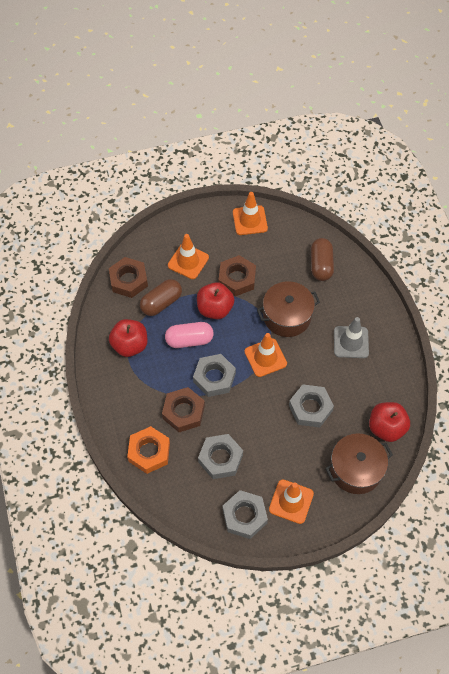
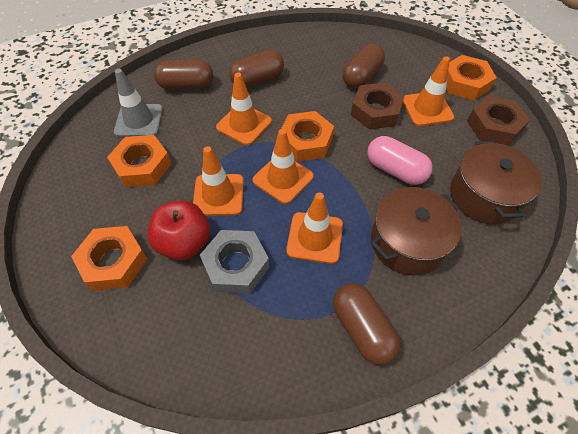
brown capsule: [140,279,182,316] [311,238,334,281] = 2 -> [154,59,213,90] [229,50,284,88] [333,283,400,365] [343,44,385,89] = 4
brown nut: [109,257,148,298] [162,387,205,432] [218,255,256,297] = 3 -> [351,83,404,130] [467,96,530,146] = 2
grey nut: [193,354,236,397] [198,434,243,479] [223,490,268,539] [289,384,334,428] = 4 -> [200,230,269,294] = 1
orange nut: [127,426,170,474] = 1 -> [71,226,147,291] [107,135,172,187] [281,111,334,162] [446,55,497,100] = 4
orange traffic cone: [168,234,209,279] [233,192,268,235] [244,333,287,377] [269,479,314,524] = 4 -> [193,146,244,216] [216,72,272,145] [252,129,314,204] [286,193,343,264] [403,56,454,126] = 5
red apple: [109,319,147,357] [197,282,234,319] [369,402,410,442] = 3 -> [147,201,210,260] = 1

